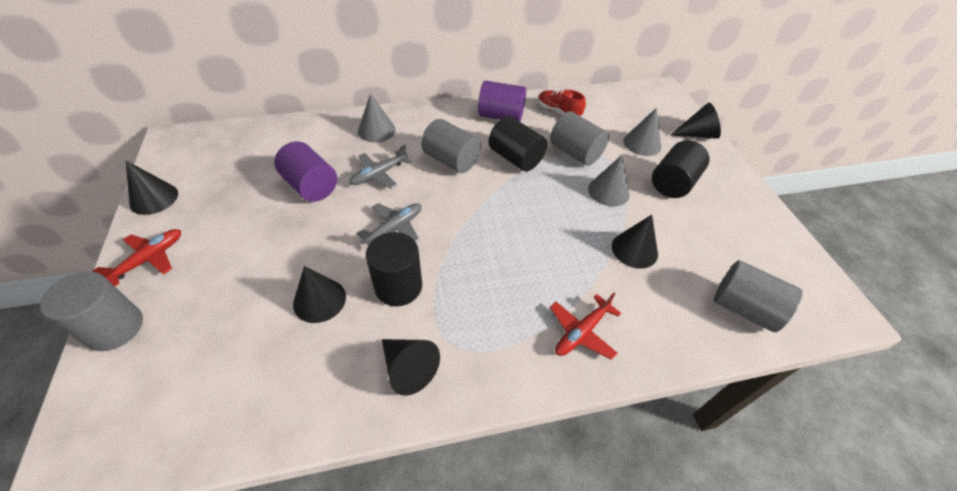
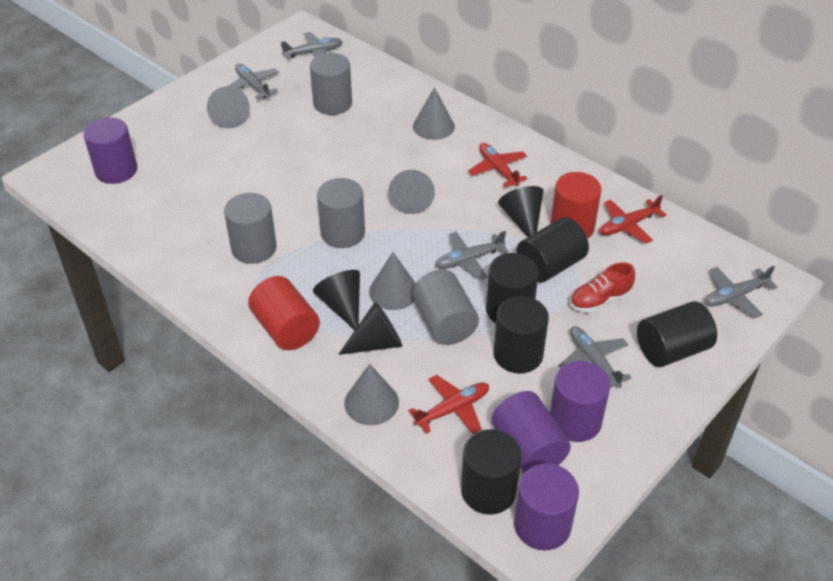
black cone: [126,161,178,215] [293,266,346,323] [382,339,440,396] [612,215,658,269] [670,103,721,139] = 5 -> [313,270,360,330] [338,302,402,355] [498,186,543,237] = 3
black cylinder: [366,232,422,306] [489,116,547,172] [652,140,710,198] = 3 -> [461,429,522,514] [486,253,539,323] [493,296,549,373] [516,217,589,283] [637,301,717,367] = 5
grey cone: [358,93,396,142] [588,155,630,207] [624,108,661,156] = 3 -> [207,86,250,128] [344,364,399,425] [369,252,416,310] [388,170,435,214] [413,87,455,140] = 5
grey plane: [350,145,411,189] [356,203,422,245] = 2 -> [228,63,279,99] [281,32,343,59] [434,231,509,280] [558,326,632,388] [705,266,778,318] = 5
purple cylinder: [274,141,337,202] [478,81,526,122] = 2 -> [83,117,137,184] [491,391,571,473] [514,463,579,551] [550,361,610,442] = 4
red cylinder: none = 0 -> [248,276,320,350] [550,172,602,238] = 2
red plane: [93,229,181,286] [550,293,621,360] = 2 -> [409,375,489,435] [468,143,528,187] [599,195,666,243] = 3

